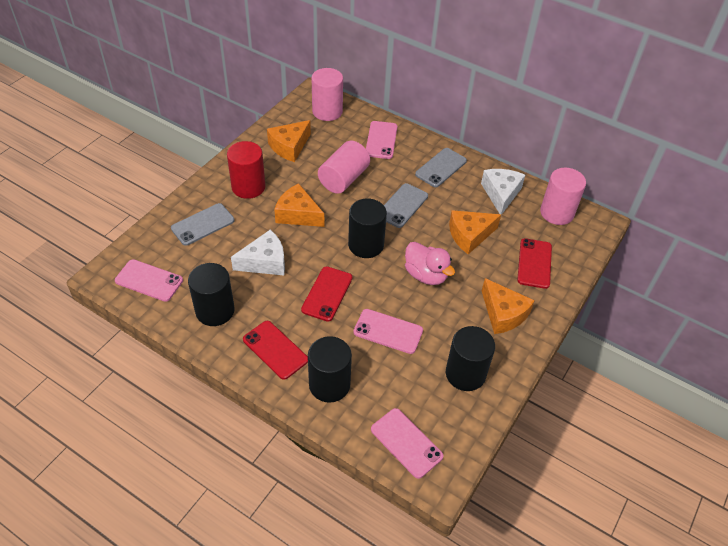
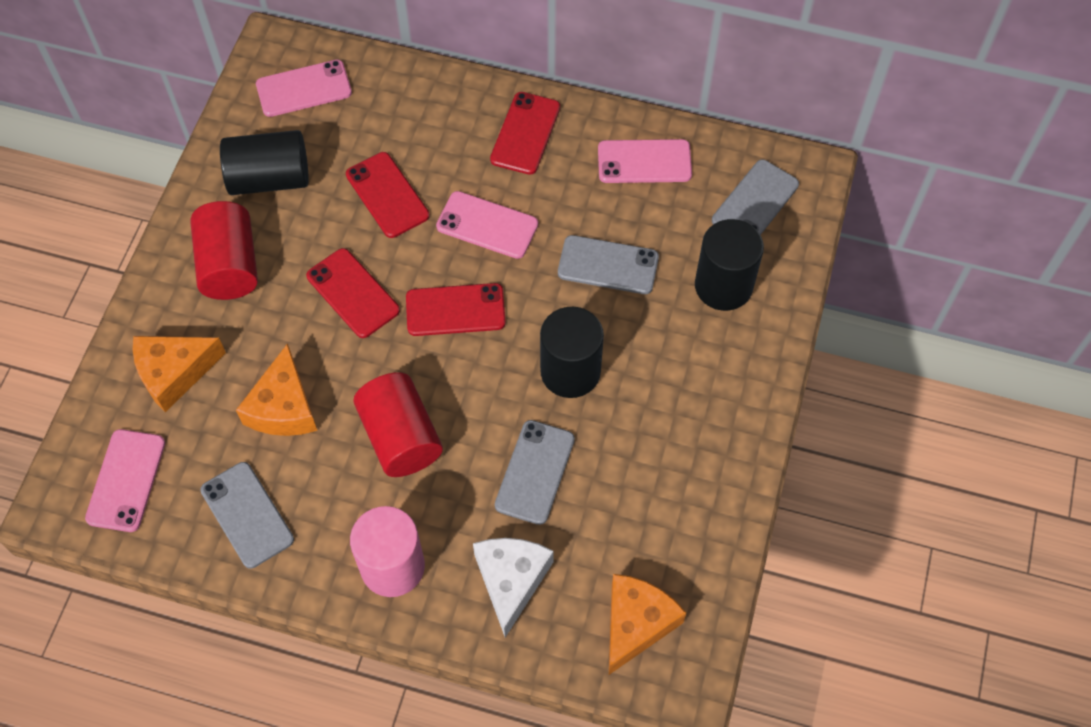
black cylinder: [188,263,235,326] [308,336,352,403] [348,198,387,258] [446,326,495,391] = 4 -> [220,130,309,195] [540,307,604,398] [695,219,764,311] = 3
grey phone: [171,203,235,246] [384,183,428,228] [415,148,467,187] = 3 -> [200,462,294,568] [495,420,575,525] [558,235,659,294] [712,160,799,235] = 4
orange cheese: [267,120,311,162] [274,183,324,227] [449,210,501,254] [482,278,535,334] = 4 -> [133,336,226,412] [236,343,318,436] [609,574,686,675] = 3
pink cylinder: [312,68,343,121] [318,141,370,194] [540,168,586,225] = 3 -> [350,506,425,597] = 1
pink duck: [405,242,455,285] = 1 -> none = 0
red cylinder: [227,141,265,199] = 1 -> [190,201,258,300] [354,372,443,477] = 2
red phone: [243,321,308,380] [301,266,352,322] [517,238,552,289] = 3 -> [306,248,400,338] [346,152,430,238] [406,283,506,336] [490,92,560,175] = 4
white cheese: [231,229,285,275] [481,169,525,215] = 2 -> [473,538,554,638] = 1

